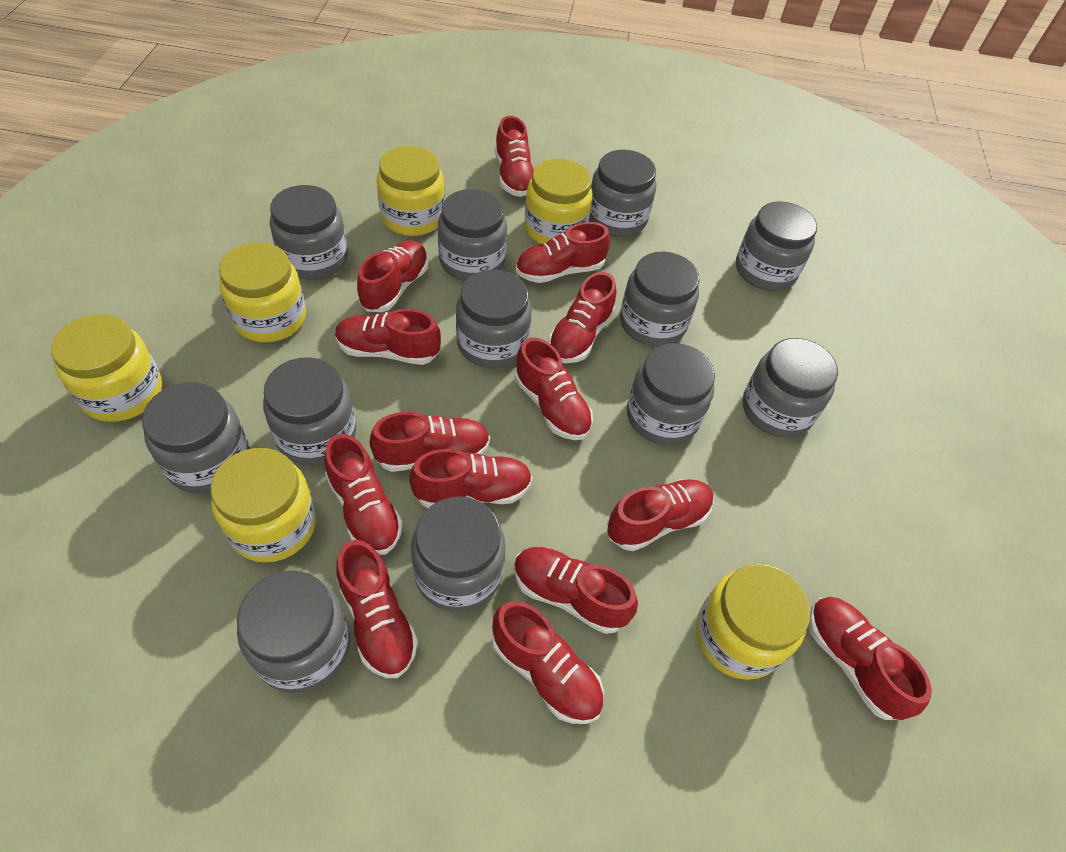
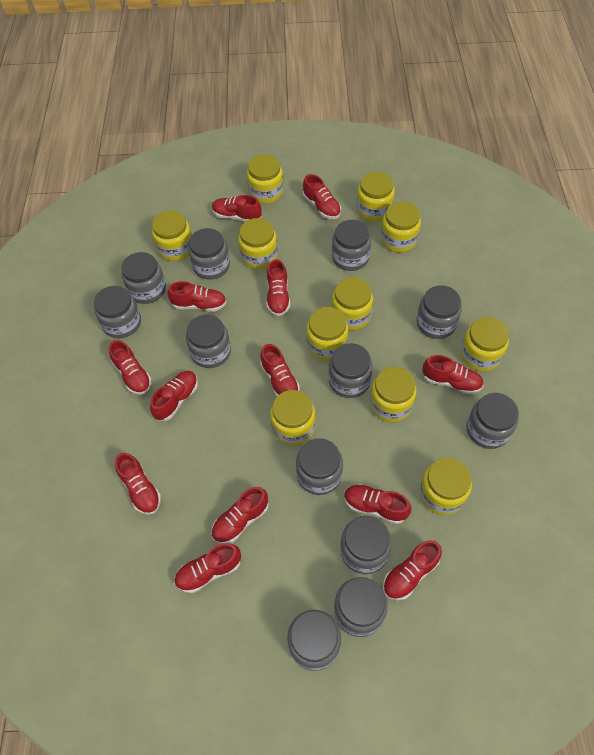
red shoe: [324,434,403,555] [335,309,441,365] [336,540,418,678] [357,240,428,312] [370,412,490,472] [409,449,532,508] [492,601,604,724] [495,116,534,197] [514,337,593,440] [514,547,638,634] [516,222,610,283] [548,272,616,363] [607,479,714,551] [809,597,932,720] = 14 -> [109,340,152,395] [115,453,161,515] [150,371,198,421] [168,281,226,312] [174,543,241,593] [211,487,269,544] [212,195,261,222] [260,344,300,397] [267,259,290,316] [303,174,341,219] [344,484,411,524] [383,540,442,601] [422,355,484,394] = 13
yellow jar: [51,314,162,422] [210,448,316,563] [219,242,306,342] [377,146,445,236] [524,159,593,244] [696,564,810,680] = 6 -> [152,210,192,261] [238,218,278,269] [247,154,284,203] [270,390,316,446] [306,307,349,360] [332,277,373,330] [357,172,395,221] [370,367,417,422] [381,201,421,252] [420,458,472,515] [461,317,509,371] = 11

